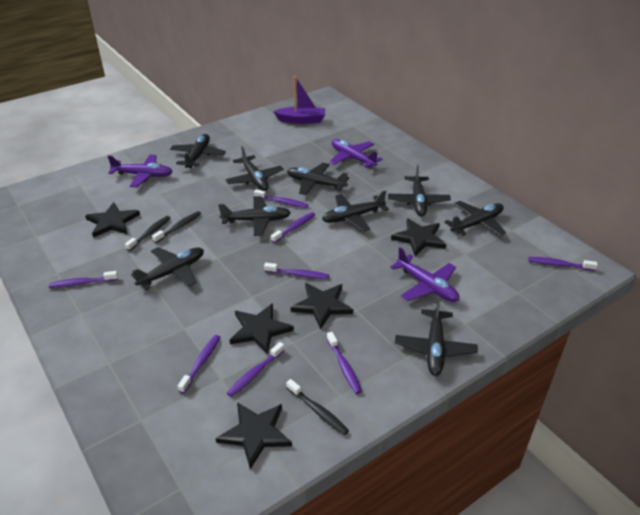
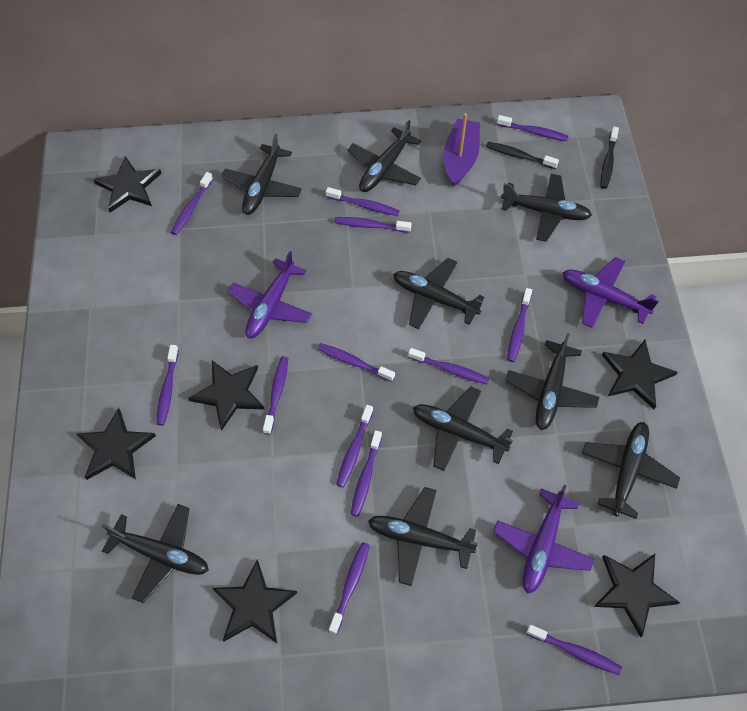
black star: [85,202,140,238] [215,402,292,469] [230,303,294,355] [291,283,353,329] [391,218,446,256] = 5 -> [77,408,156,480] [93,156,162,212] [188,360,265,431] [212,559,297,643] [593,554,680,637] [602,340,678,409] = 6
black toothbrush: [125,216,170,251] [152,211,201,243] [286,379,349,435] = 3 -> [486,142,559,169] [600,126,619,189] = 2
purple toothbrush: [49,271,118,288] [178,335,220,393] [227,342,284,397] [254,189,308,208] [264,263,329,279] [271,212,315,243] [327,332,362,394] [528,257,598,271] = 8 -> [156,345,179,426] [171,172,213,235] [263,356,289,434] [317,343,395,382] [326,187,399,216] [329,542,370,634] [334,217,412,233] [336,405,373,487] [351,430,382,517] [408,348,489,384] [497,115,568,141] [507,288,532,362] [526,625,622,675] = 13

